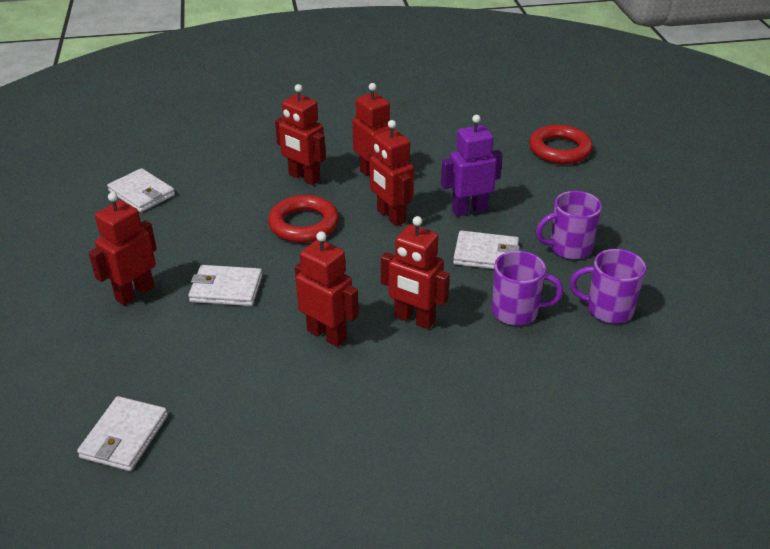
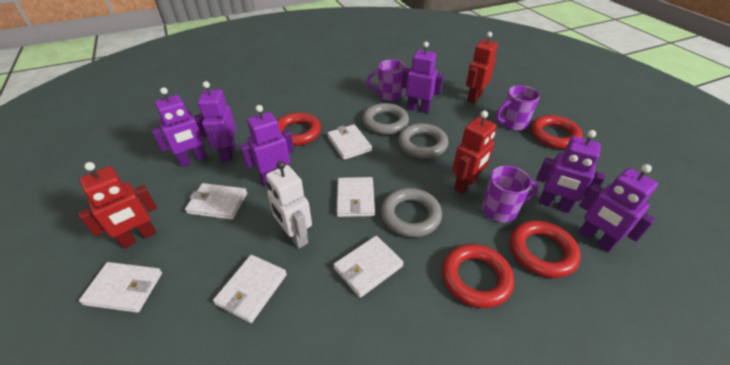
grey ring: none = 0 -> [362,103,409,135] [381,188,442,237] [398,123,449,159] = 3
purple robot: [441,115,503,217] = 1 -> [151,87,207,167] [198,81,236,162] [240,105,294,186] [401,42,444,113] [536,130,605,213] [579,164,658,252] = 6
red ring: [268,195,339,243] [529,125,593,164] = 2 -> [277,113,321,146] [442,244,514,308] [510,220,581,278] [530,115,583,149] = 4
red robot: [89,192,157,306] [275,84,326,185] [295,231,359,347] [352,83,394,176] [369,120,414,226] [381,216,450,329] = 6 -> [78,162,157,249] [452,111,497,194] [466,32,498,104] = 3
white robot: none = 0 -> [266,161,312,249] = 1
white wallet: [77,396,168,471] [107,168,175,212] [188,265,262,306] [453,231,520,269] = 4 -> [79,262,162,313] [185,183,247,220] [213,255,287,323] [327,124,372,160] [333,236,404,298] [337,177,375,217] = 6

